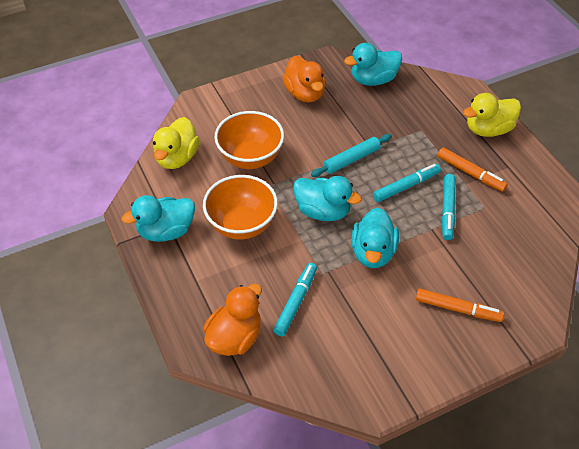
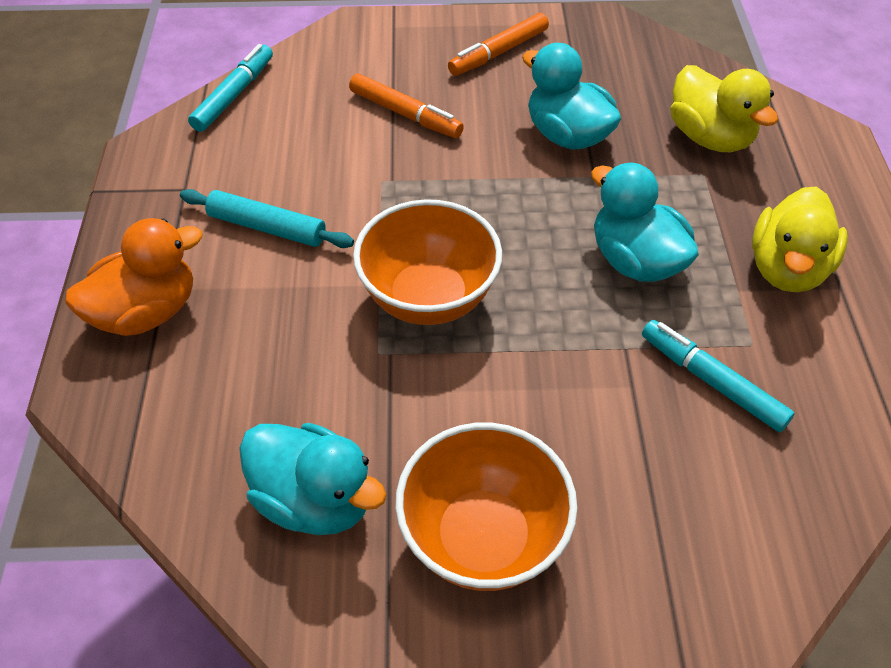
orange duck: [203,284,262,356] [282,56,325,103] = 2 -> [65,218,203,336] = 1
turquoise duck: [122,195,195,242] [293,176,362,221] [344,43,402,86] [351,208,399,268] = 4 -> [239,423,387,535] [522,43,621,150] [591,163,699,282] = 3
turquoise marker: [273,263,317,336] [373,164,441,202] [442,174,456,240] = 3 -> [188,44,273,132] [642,320,795,432] = 2

